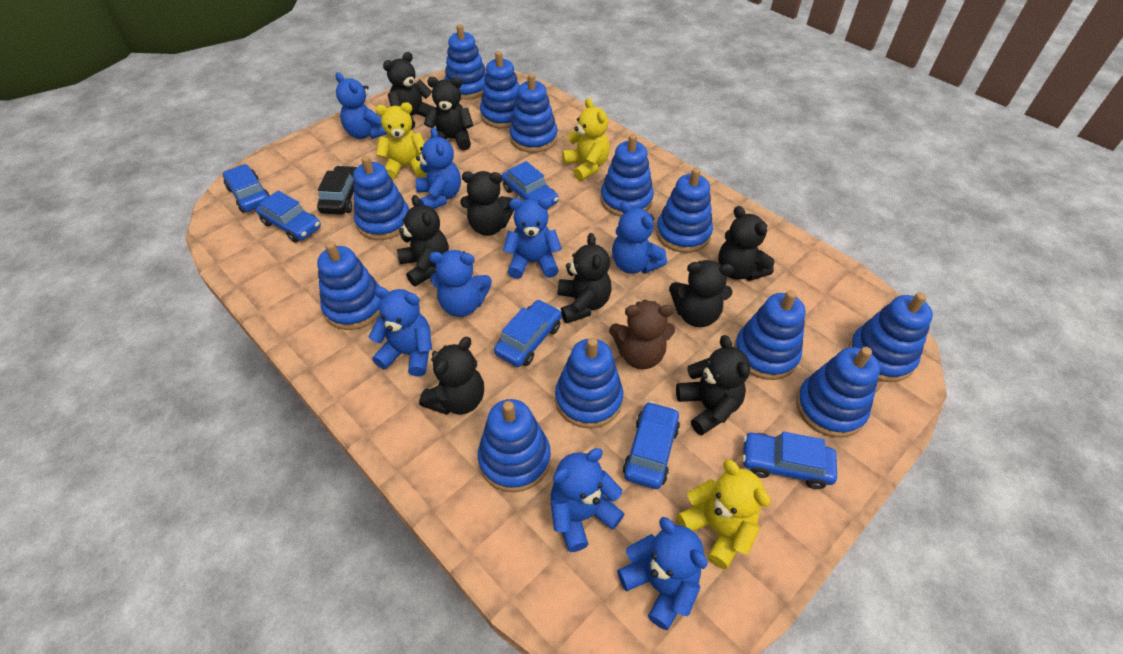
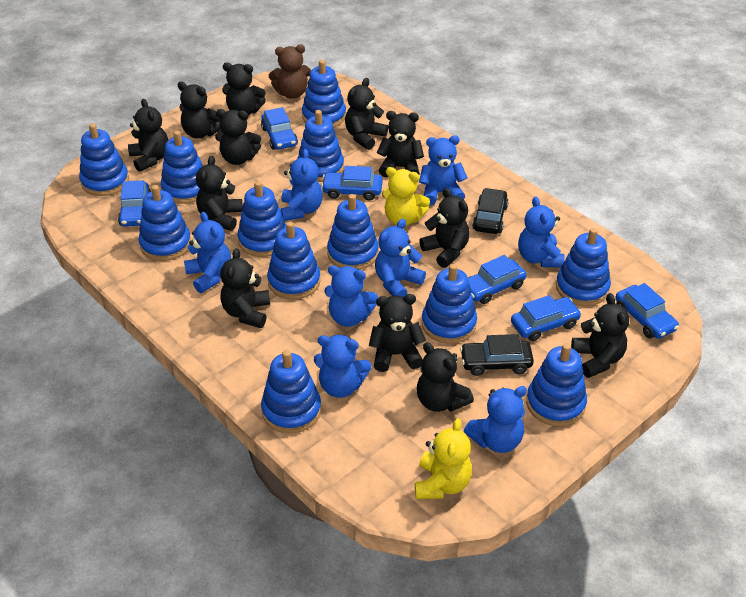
black car: [317,165,357,215] = 1 -> [460,334,534,376] [472,188,509,234] = 2
black teddy bear: [383,52,436,130] [397,195,449,286] [419,337,484,415] [424,77,473,150] [460,171,514,236] [558,233,612,323] [669,260,734,327] [676,335,750,436] [718,206,775,281] = 9 -> [128,99,168,172] [177,81,221,138] [196,156,243,231] [215,109,261,165] [220,248,270,328] [222,62,266,116] [345,78,388,150] [369,294,426,372] [377,111,424,177] [417,342,474,412] [419,188,470,268] [571,293,629,378] = 12
yellow teddy bear: [375,102,427,180] [562,98,610,181] [677,459,771,569] = 3 -> [382,167,430,226] [415,418,472,499] = 2

